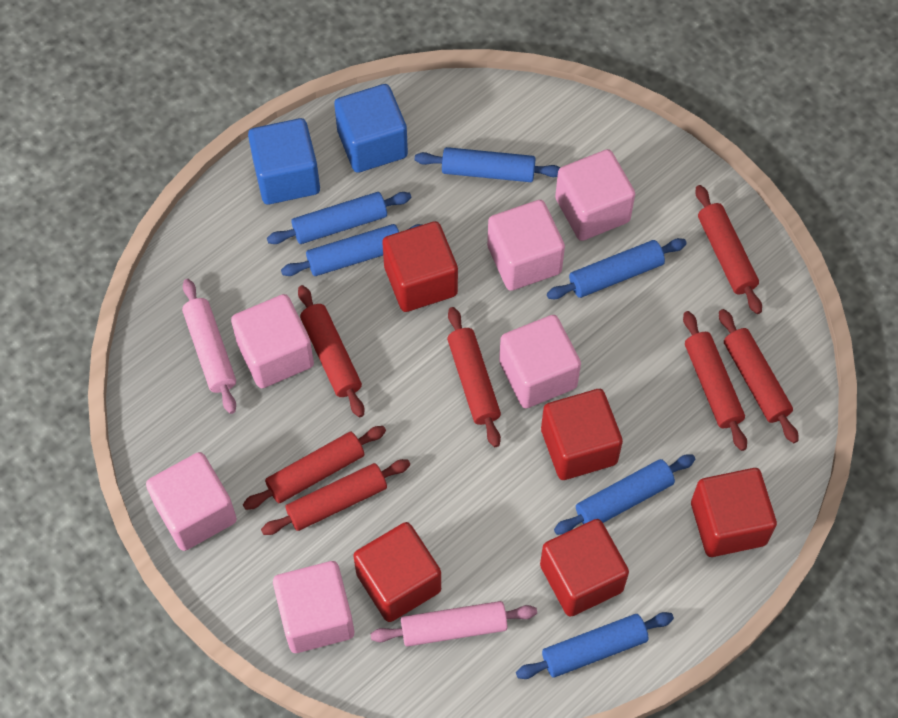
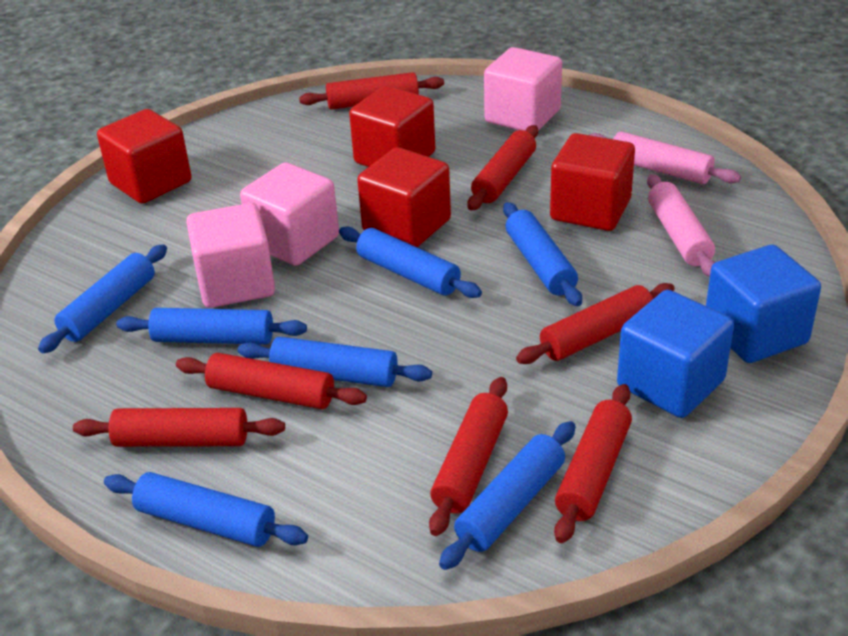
blue rolling pin: [267,192,411,244] [281,224,422,276] [415,147,560,182] [516,612,674,679] [547,238,687,299] [554,454,695,535] = 6 -> [38,244,167,353] [104,472,308,547] [116,308,307,345] [238,337,432,387] [339,227,482,298] [439,421,576,570] [503,202,582,306] = 7
pink cube: [146,452,237,551] [231,294,314,388] [273,561,354,653] [487,200,565,291] [499,315,581,408] [555,149,635,241] = 6 -> [186,203,275,308] [240,162,339,266] [484,47,562,131] = 3
red cube: [353,522,441,622] [382,221,458,312] [540,519,629,617] [541,389,623,480] [691,468,777,557] = 5 -> [97,109,191,204] [349,86,435,167] [357,147,451,247] [550,133,635,231] = 4

